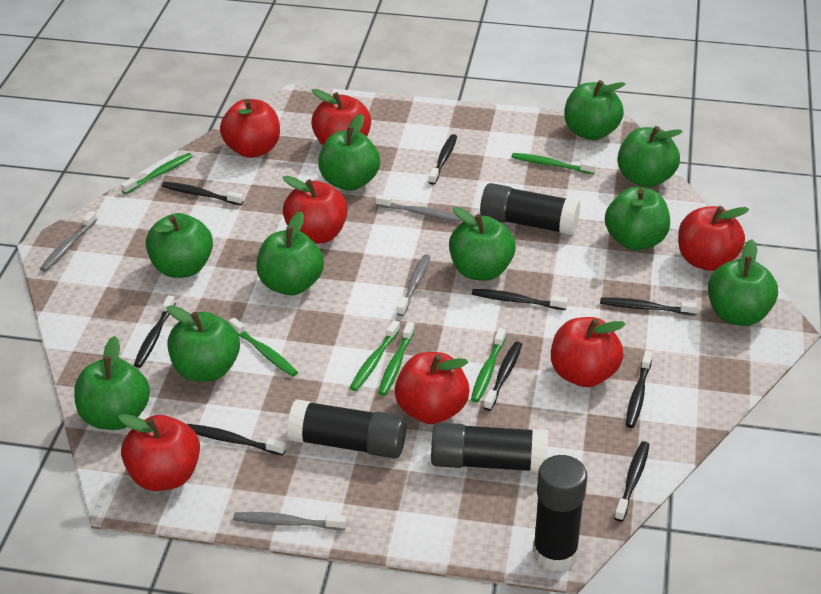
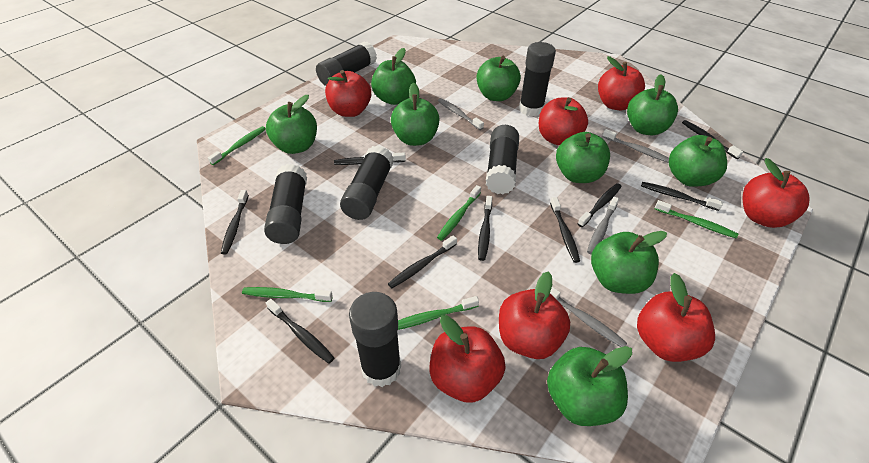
black glue stick: [287,399,406,459] [431,422,548,472] [480,183,580,235] [533,455,587,571] = 4 -> [264,164,307,244] [316,41,377,86] [340,145,394,220] [349,292,401,387] [486,125,519,194] [519,42,556,116] = 6
green apple: [74,336,150,430] [146,213,213,278] [167,305,240,382] [256,211,324,295] [318,114,380,191] [449,207,516,281] [564,80,625,140] [605,187,670,251] [618,126,683,188] [708,239,778,326] = 10 -> [266,95,317,154] [371,48,416,105] [391,83,440,146] [476,56,521,101] [547,346,632,426] [556,132,610,183] [591,231,667,294] [627,74,678,135] [669,135,727,187] = 9
green toothbrush: [121,153,193,194] [229,317,298,377] [350,320,400,391] [378,321,415,396] [471,328,506,402] [511,153,596,175] = 6 -> [208,126,266,165] [242,287,333,302] [398,296,479,330] [437,185,481,240] [655,200,738,238] = 5

